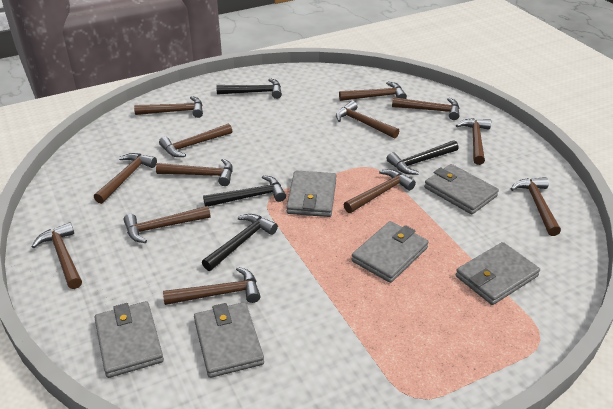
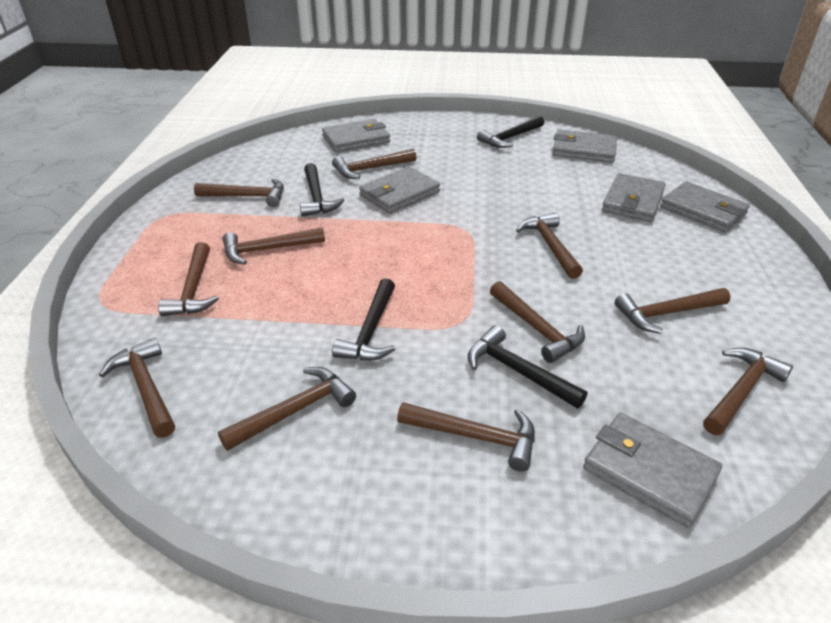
brown hammer: [31,222,82,289] [94,153,157,204] [124,206,211,243] [134,96,203,118] [156,159,233,186] [159,123,232,157] [163,267,260,305] [336,101,399,138] [339,81,407,101] [344,169,416,213] [392,97,459,120] [456,118,491,165] [511,177,561,236] = 13 -> [99,338,175,438] [158,242,219,316] [194,179,284,207] [218,367,356,451] [222,227,325,265] [332,149,417,179] [397,402,535,472] [490,281,585,363] [516,213,583,279] [615,288,731,334] [703,348,793,435] = 11

